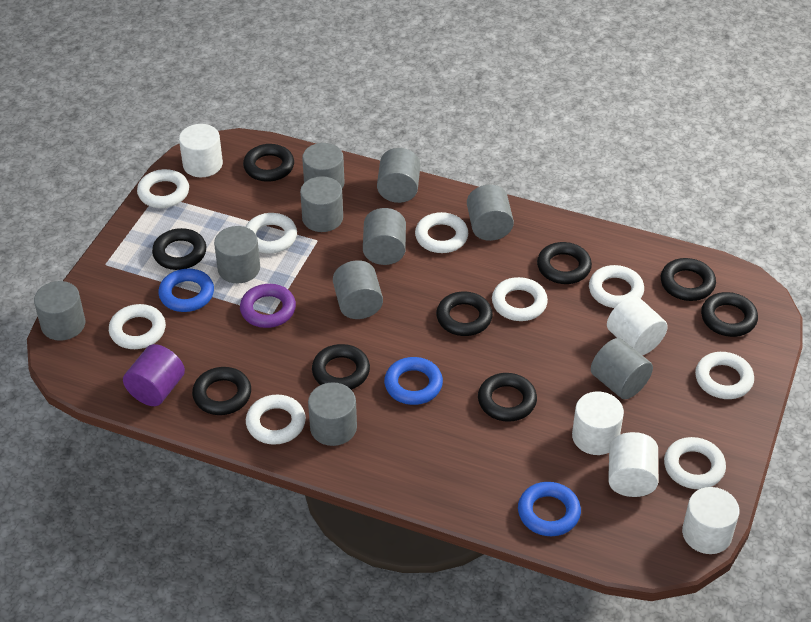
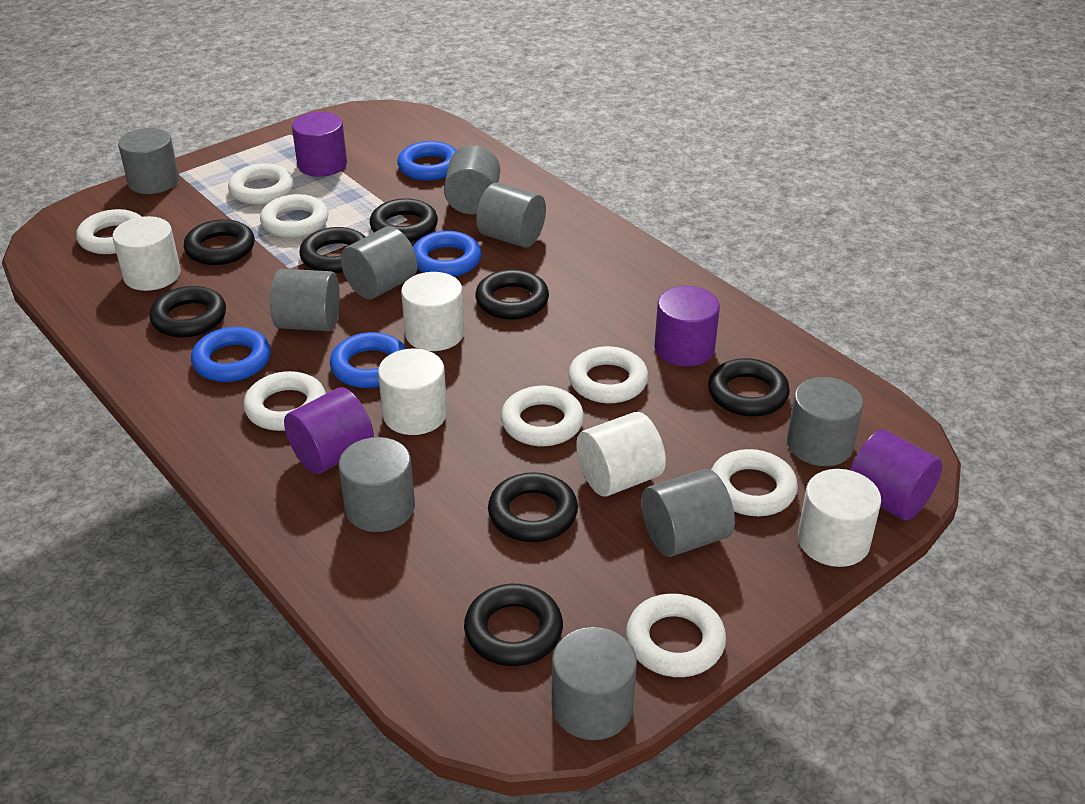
black ring: [152,228,206,270] [192,367,251,415] [243,144,294,182] [312,344,370,390] [436,291,493,336] [478,373,537,422] [537,242,592,284] [661,258,716,301] [701,292,758,337] = 9 -> [149,286,226,338] [184,219,255,265] [299,227,365,273] [370,198,438,242] [464,584,563,666] [475,269,549,320] [488,472,578,542] [708,358,790,417] = 8
blue ring: [158,269,214,312] [384,357,443,405] [518,482,581,536] = 3 -> [191,327,271,382] [330,332,406,388] [397,141,457,181] [413,231,482,277] = 4
grey cylinder: [34,281,86,341] [214,226,260,283] [300,176,343,232] [302,143,344,189] [308,382,357,446] [333,260,383,319] [363,208,406,265] [377,148,420,203] [467,184,514,241] [591,338,653,399] = 10 -> [118,128,179,194] [270,269,340,331] [338,437,415,532] [341,226,418,299] [444,145,500,214] [476,182,546,248] [552,627,637,740] [641,469,735,557] [787,377,863,466] = 9
purple cylinder: [123,344,185,406] = 1 -> [284,387,374,474] [292,112,347,177] [655,286,720,367] [850,429,943,521] = 4
purple ring: [240,284,296,328] = 1 -> none = 0
white ring: [109,304,166,349] [137,169,189,208] [246,213,297,254] [246,395,306,445] [415,212,468,253] [492,277,548,321] [589,265,644,308] [664,437,726,489] [695,352,754,399] = 9 -> [76,209,142,254] [228,163,294,205] [243,371,326,431] [260,194,329,238] [501,386,584,446] [568,346,648,403] [626,593,726,677] [711,449,798,516] = 8

